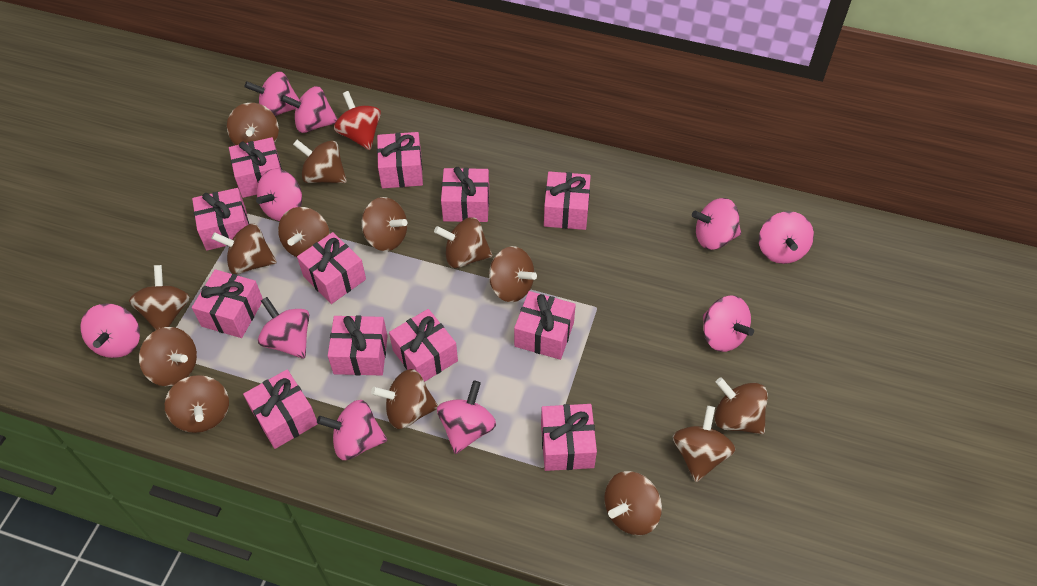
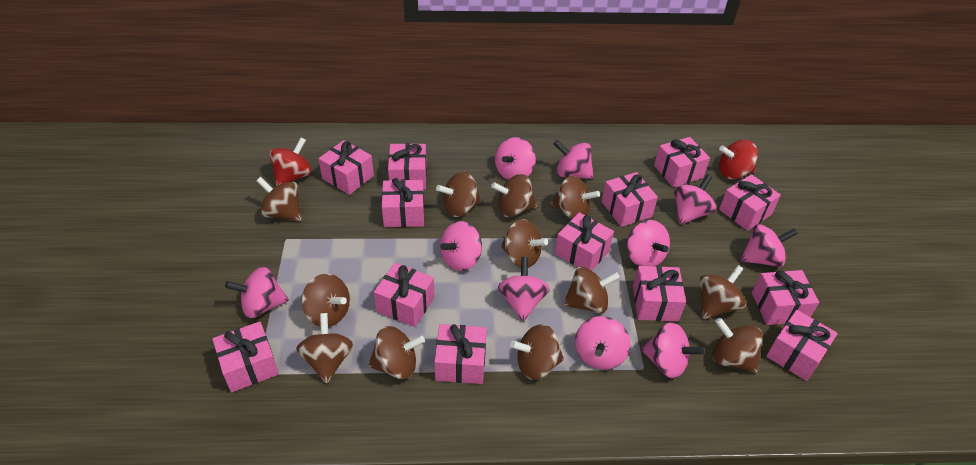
brown spinning top: [129,265,190,330] [139,327,197,386] [165,375,229,433] [211,224,277,275] [227,103,279,145] [278,207,330,257] [293,140,347,183] [362,197,408,251] [371,369,438,429] [434,217,492,268] [489,246,537,302] [604,471,662,535] [673,406,735,482] [714,377,768,434] = 14 -> [256,177,302,221] [296,313,354,384] [302,273,350,327] [368,326,425,379] [436,172,482,217] [491,174,537,217] [501,219,548,268] [510,324,564,380] [551,176,600,220] [563,267,620,313] [699,265,746,319] [712,318,763,373] = 12
pink gift: [192,188,249,251] [192,269,263,338] [229,137,282,198] [243,369,317,449] [297,232,366,304] [328,316,388,376] [377,132,423,188] [389,309,458,382] [441,167,489,222] [514,291,576,360] [541,404,597,471] [544,171,591,230] = 12 -> [212,322,279,393] [318,140,374,195] [374,263,435,327] [382,178,424,227] [388,143,427,190] [434,324,487,384] [555,212,614,271] [602,172,658,227] [633,266,686,321] [654,137,710,187] [719,174,781,231] [752,270,819,325] [766,310,838,381] = 13
red spinning top: [334,91,381,150] = 1 -> [270,137,312,186] [719,140,758,180] = 2

